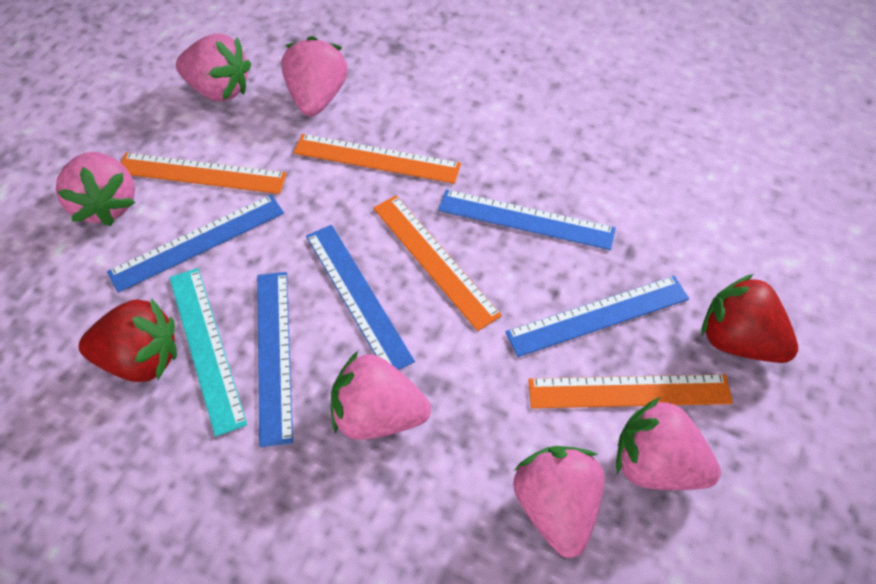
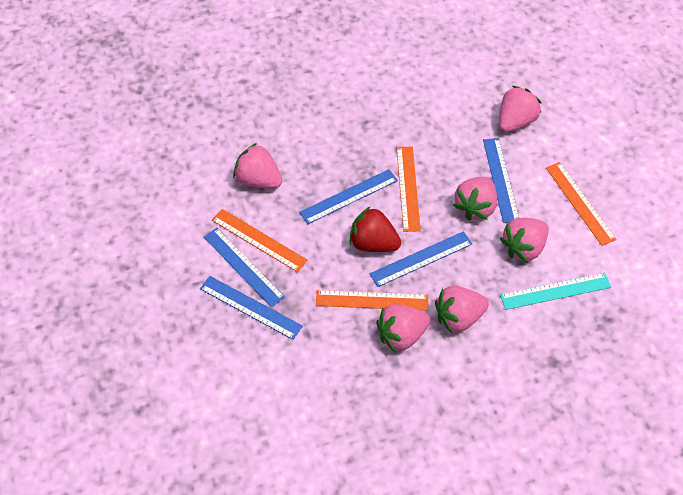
red strawberry: [79,298,177,382] [701,274,798,363] = 2 -> [349,206,401,252] = 1

